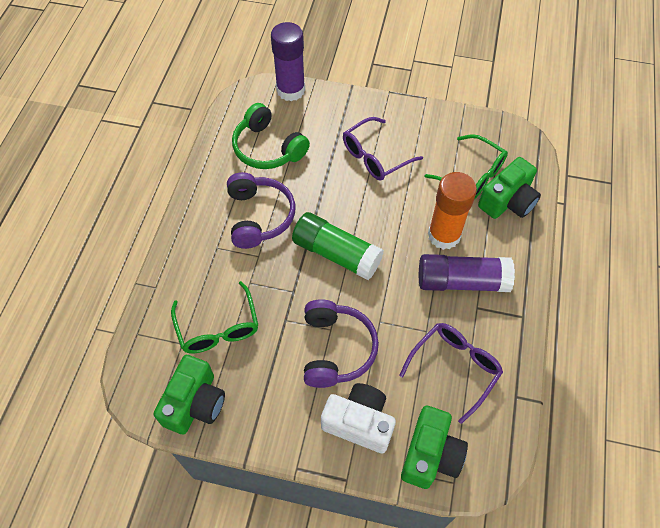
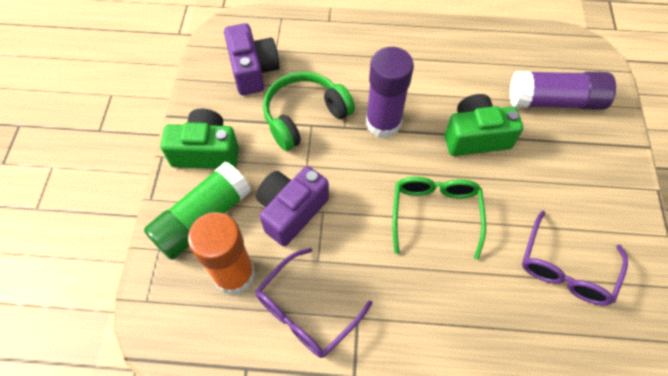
green camera: [153,355,225,434] [401,406,468,489] [478,157,541,219] = 3 -> [161,109,239,169] [445,94,523,156] = 2
green glasses: [171,281,258,354] [425,134,508,199] = 2 -> [392,177,486,259] = 1
purple camera: none = 0 -> [224,23,280,95] [256,166,329,246] = 2
purple headphones: [227,172,295,249] [304,299,379,388] = 2 -> none = 0
white camera: [321,383,396,453] = 1 -> none = 0

